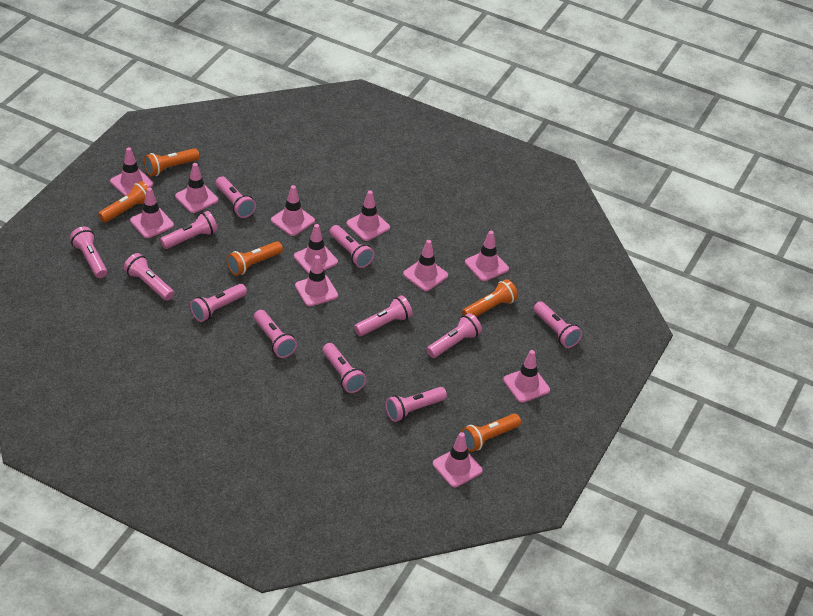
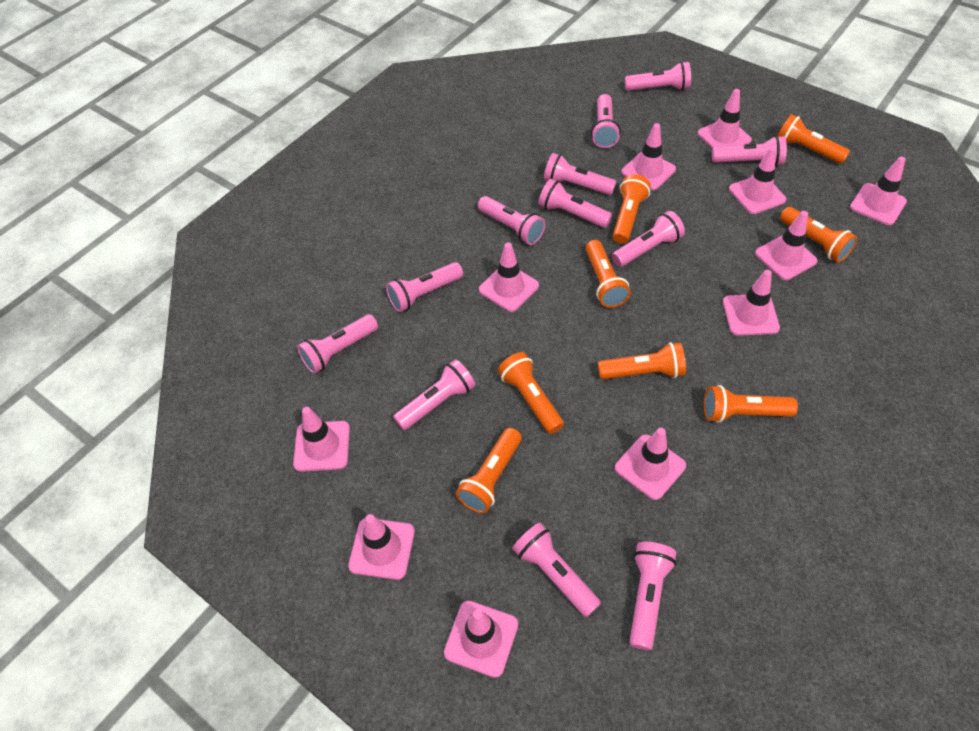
orange flashlight: [98,181,149,223] [144,148,199,176] [227,241,283,276] [461,414,521,452] [462,279,518,317] = 5 -> [456,428,522,513] [498,352,564,434] [585,240,631,308] [598,342,686,379] [613,174,651,244] [704,385,798,423] [778,114,850,164] [780,207,857,263] = 8

